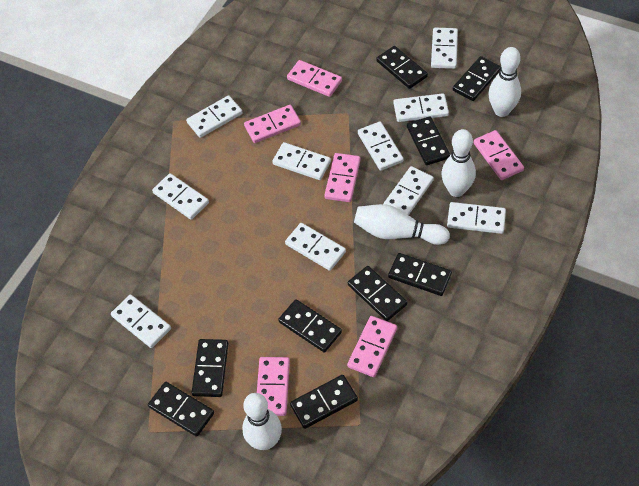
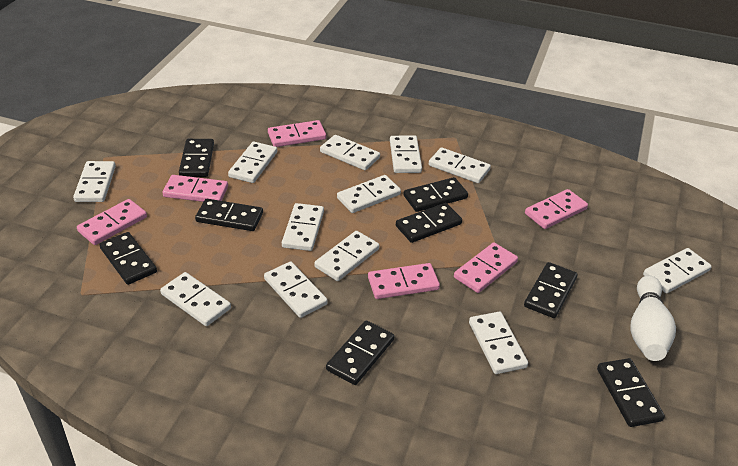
black domino: [148,382,214,437] [191,339,228,397] [278,299,342,353] [290,375,358,429] [348,266,407,321] [376,46,428,89] [388,253,452,296] [407,116,450,165] [453,56,501,101] = 9 -> [100,232,157,285] [179,139,214,177] [195,199,263,231] [326,321,394,385] [396,203,462,243] [404,177,468,212] [524,262,578,318] [597,358,665,427] = 8
white bowling pin: [242,393,282,450] [354,204,450,245] [441,129,476,197] [488,47,521,117] = 4 -> [630,275,676,361] = 1
white domino: [111,295,171,348] [152,173,209,220] [186,95,243,138] [272,142,331,180] [285,223,346,271] [358,122,404,171] [383,166,434,215] [393,93,449,122] [431,28,458,69] [447,202,506,234] = 10 -> [73,161,116,202] [160,272,231,326] [228,142,277,183] [264,261,328,318] [282,203,324,251] [314,231,379,281] [320,135,380,170] [337,175,401,213] [390,136,422,173] [429,147,491,183] [469,312,528,374] [643,248,711,293] = 12

